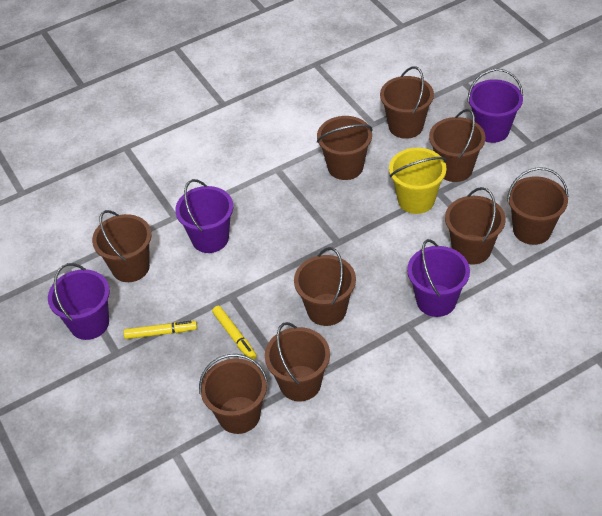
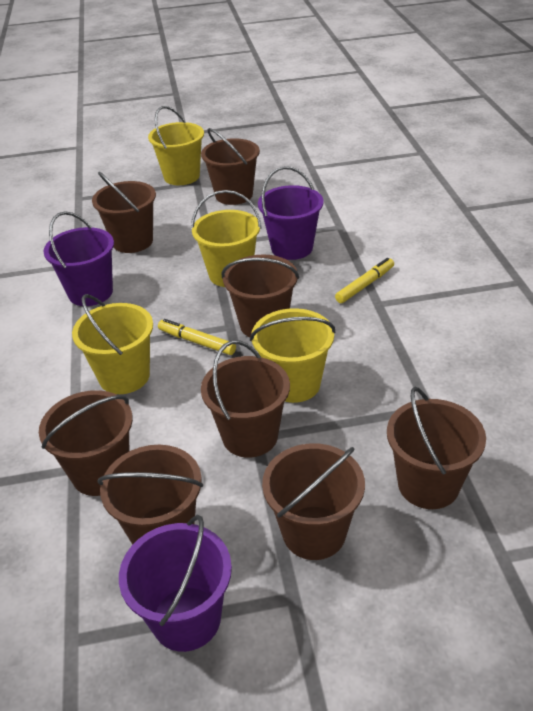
brown bucket: [92,210,151,282] [199,354,268,434] [265,322,330,401] [294,247,356,326] [317,116,372,180] [380,66,434,139] [429,109,485,182] [445,187,506,265] [507,167,568,245] = 9 -> [39,390,133,496] [92,172,156,253] [97,445,203,545] [201,128,260,205] [201,340,290,458] [222,255,299,337] [262,443,365,560] [387,387,486,509] = 8
purple bucket: [48,263,110,340] [175,179,233,253] [407,239,470,317] [467,69,523,143] = 4 -> [44,211,114,306] [119,515,232,652] [258,166,324,260] = 3
yellow bucket: [389,148,447,214] = 1 -> [72,294,153,394] [148,106,204,185] [191,190,262,287] [250,308,336,403] = 4

